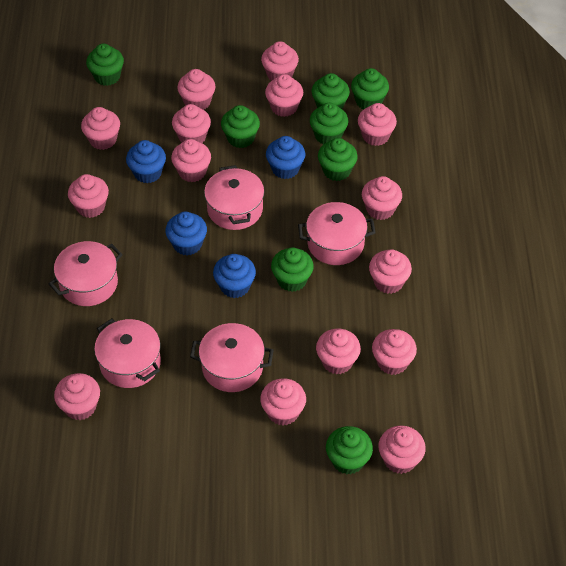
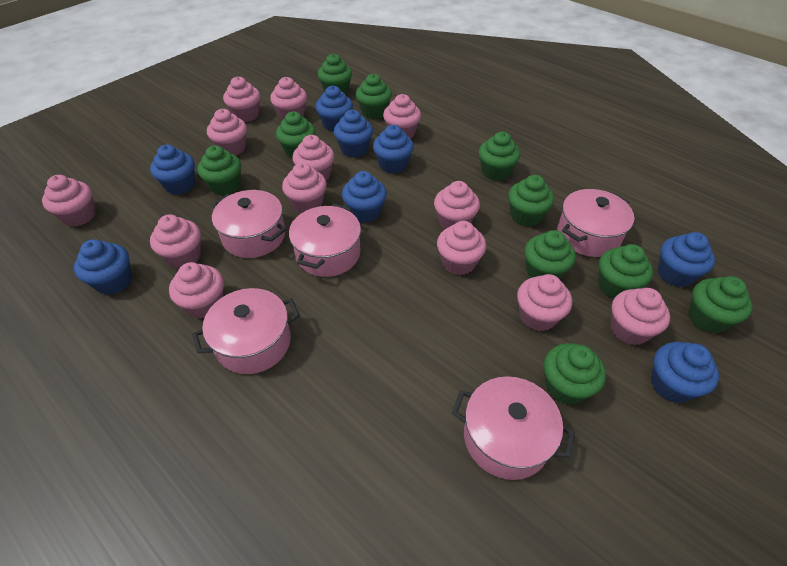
blue cupcake: [126,140,166,183] [165,211,207,256] [213,254,256,298] [266,136,305,179] = 4 -> [74,239,132,295] [150,145,195,195] [316,86,353,132] [334,110,373,158] [342,171,387,223] [373,125,414,173] [651,342,719,403] [658,232,715,287] = 8
green cupcake: [86,43,124,86] [221,105,260,148] [271,247,314,292] [310,103,348,145] [312,73,350,109] [318,138,358,181] [326,426,373,475] [351,68,389,109] = 8 -> [197,145,241,196] [276,112,316,159] [318,54,352,95] [356,74,392,119] [479,132,520,181] [508,175,554,227] [524,230,576,279] [544,343,606,405] [598,244,653,298] [688,276,753,333] = 10
pink cupcake: [54,373,100,420] [68,174,109,218] [81,107,120,150] [171,139,211,182] [172,104,211,143] [177,69,216,110] [260,378,306,426] [261,41,299,81] [265,74,303,117] [316,329,361,375] [358,103,397,146] [362,176,402,220] [369,249,412,294] [372,329,417,375] [378,426,426,474] = 15 -> [42,175,96,227] [150,214,201,269] [169,262,224,319] [207,109,247,155] [223,77,260,122] [270,77,307,120] [282,163,327,213] [293,135,334,181] [383,94,421,139] [434,181,480,229] [437,221,486,275] [517,274,572,331] [610,288,670,345] = 13

